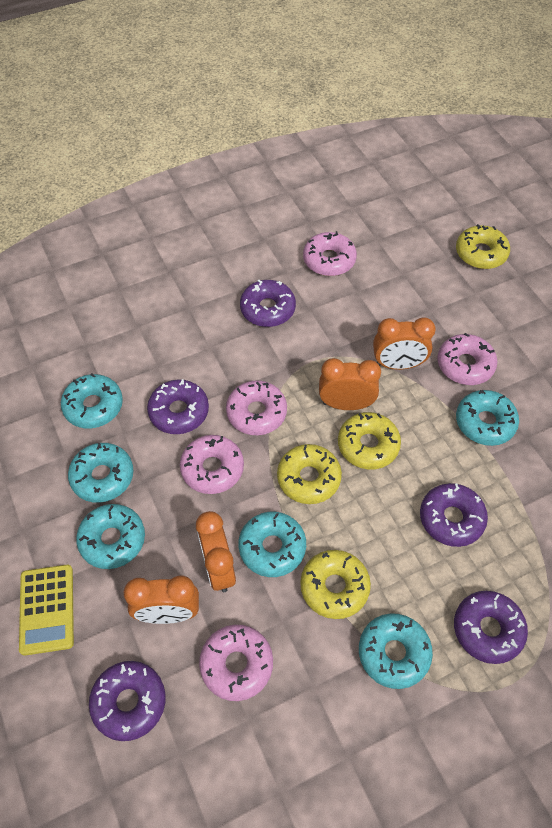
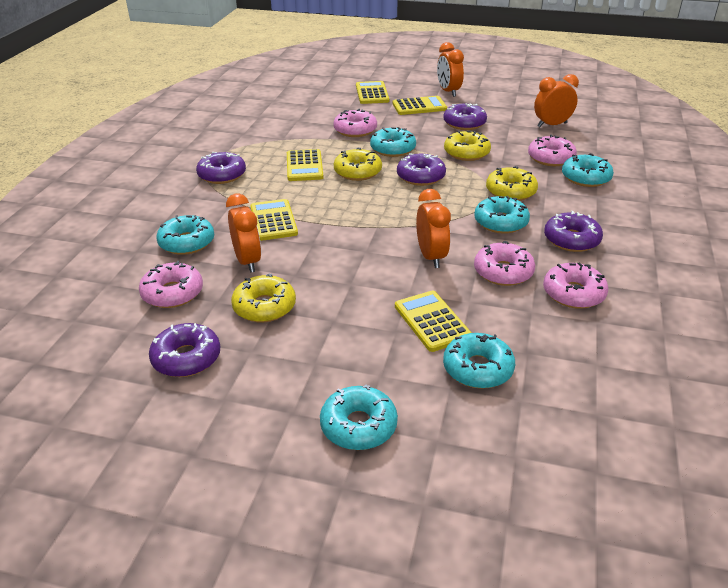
yellow calculator: [19,565,74,656] = 1 -> [250,199,298,241] [287,149,323,181] [356,81,389,104] [392,96,447,115] [395,291,472,352] = 5

